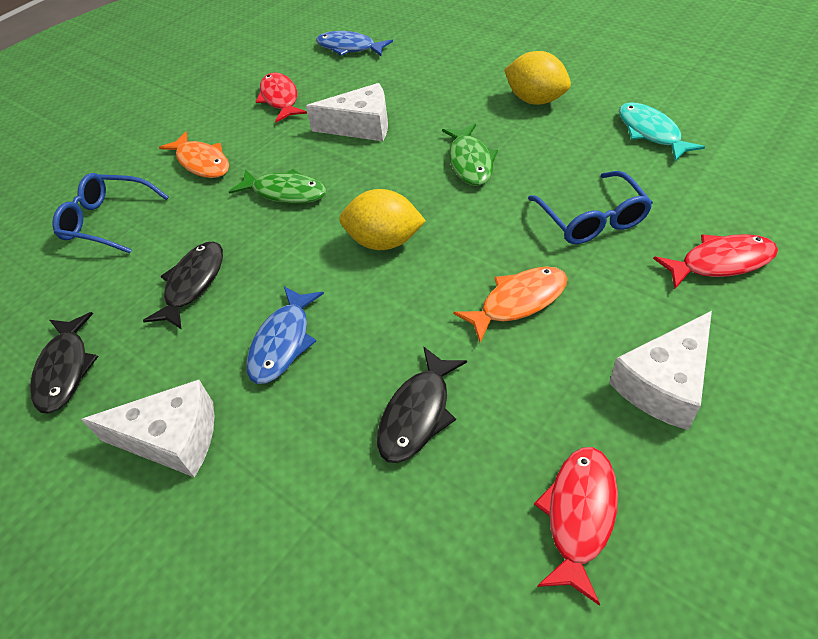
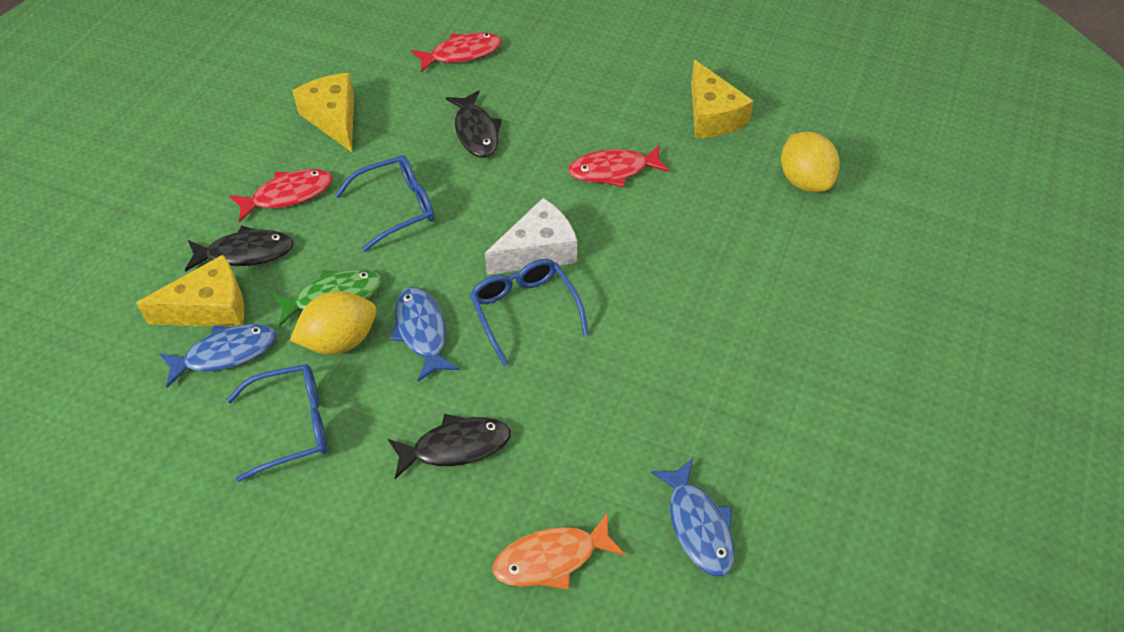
blue fish: [246,286,324,384] [316,31,393,56] = 2 -> [159,324,276,388] [390,287,459,382] [651,458,735,577] = 3
blue glasses: [52,173,169,253] [528,171,653,244] = 2 -> [226,364,327,482] [335,155,434,252] [470,259,589,366] = 3
green fish: [229,169,327,204] [442,124,498,186] = 2 -> [271,269,383,326] = 1
orange fish: [159,131,229,178] [453,266,567,342] = 2 -> [493,512,625,590] = 1
turquoise fish: [619,102,705,161] = 1 -> none = 0
white cheese: [81,380,214,477] [306,83,388,141] [609,311,712,430] = 3 -> [485,198,577,275] = 1
yellow cheese: none = 0 -> [136,255,244,327] [292,73,354,152] [691,60,754,138] = 3

